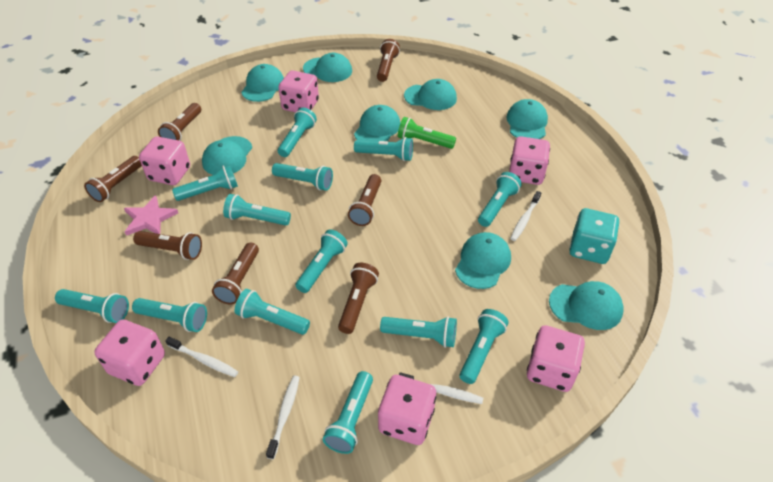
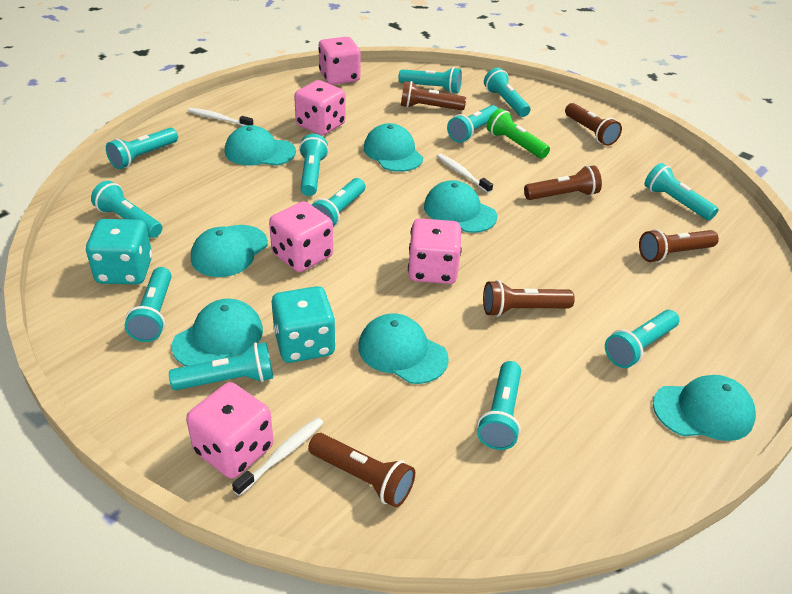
brown flashlight: [84,156,142,202] [133,231,202,260] [158,103,201,141] [212,243,259,305] [338,263,379,334] [348,174,381,226] [377,39,400,82] = 7 -> [308,433,415,508] [401,81,466,110] [483,280,575,317] [524,165,602,200] [565,103,622,146] [639,229,719,263] = 6
pink dice: [94,320,165,386] [139,136,190,185] [278,71,319,112] [378,375,436,445] [509,136,550,185] [527,325,585,392] = 6 -> [186,382,274,479] [269,201,333,272] [294,80,345,135] [318,37,361,85] [408,218,461,284] = 5
pink star: [124,195,178,236] = 1 -> none = 0
turquoise cap: [202,136,252,175] [241,64,284,102] [303,53,352,82] [354,105,400,141] [404,79,457,110] [455,232,511,289] [506,99,548,139] [549,281,624,330] = 8 -> [171,299,263,366] [191,225,268,277] [225,125,296,166] [358,313,449,384] [364,123,423,172] [424,180,497,233] [653,375,756,441] = 7
turquoise dice: [569,208,619,264] = 1 -> [86,219,152,284] [272,286,336,363] = 2
turquoise flashlight: [55,289,129,323] [132,298,207,332] [172,165,238,201] [223,194,291,226] [235,289,310,335] [272,163,333,191] [278,107,317,157] [295,229,348,293] [323,371,373,454] [354,137,413,161] [380,316,457,348] [459,309,508,384] [478,172,522,227] = 13 -> [91,181,162,238] [106,128,178,169] [125,267,172,342] [169,342,273,390] [299,134,329,196] [312,178,365,227] [399,67,462,94] [447,105,499,143] [477,361,521,450] [484,68,530,117] [605,310,679,368] [644,163,719,221] = 12
white toothbrush: [165,336,238,377] [266,376,300,459] [399,372,483,404] [510,191,541,241] = 4 -> [188,108,254,126] [232,417,323,496] [437,153,493,193] = 3

